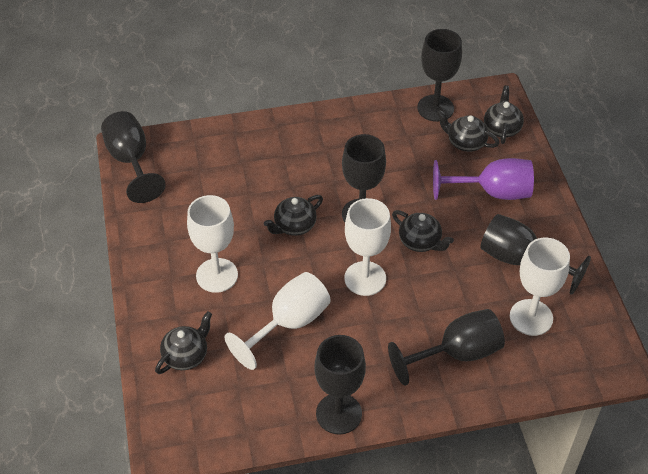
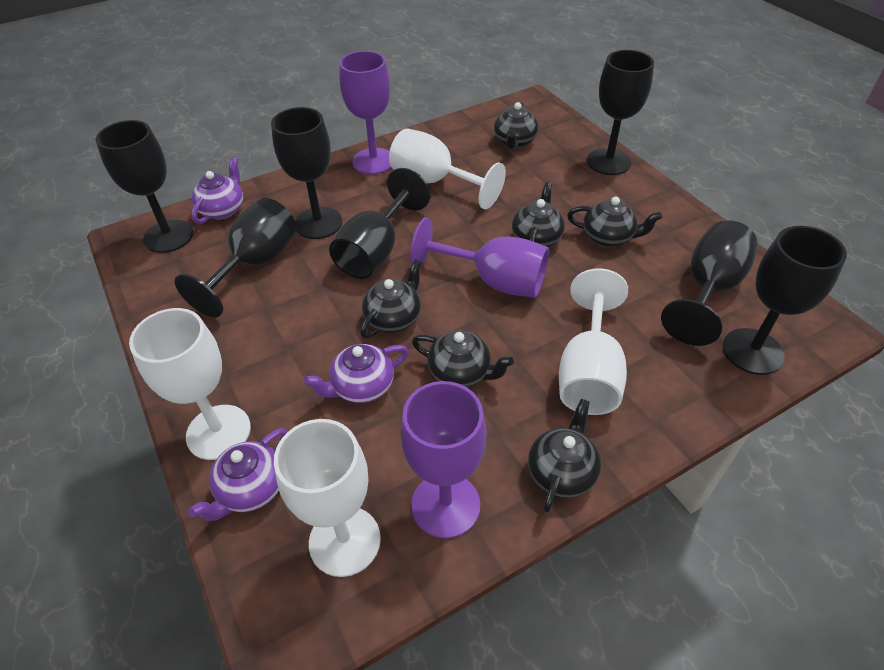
black goblet: [101,111,166,203] [314,335,366,435] [342,134,386,222] [388,309,505,386] [417,29,462,122] [480,214,591,295] = 6 -> [96,120,194,253] [175,198,297,317] [271,107,342,239] [329,168,431,279] [587,50,654,175] [661,220,758,346] [723,226,847,375] = 7
black teapot: [155,311,212,374] [264,195,323,236] [392,210,454,252] [437,110,499,152] [484,85,524,144] = 5 -> [360,259,422,339] [412,330,514,387] [494,102,538,149] [512,182,565,247] [528,399,601,513] [567,196,662,247] = 6
purple goblet: [433,158,534,200] = 1 -> [339,51,392,175] [401,381,486,539] [410,218,549,298] = 3
purple teapot: none = 0 -> [188,428,287,521] [192,157,243,224] [304,344,409,403] = 3

